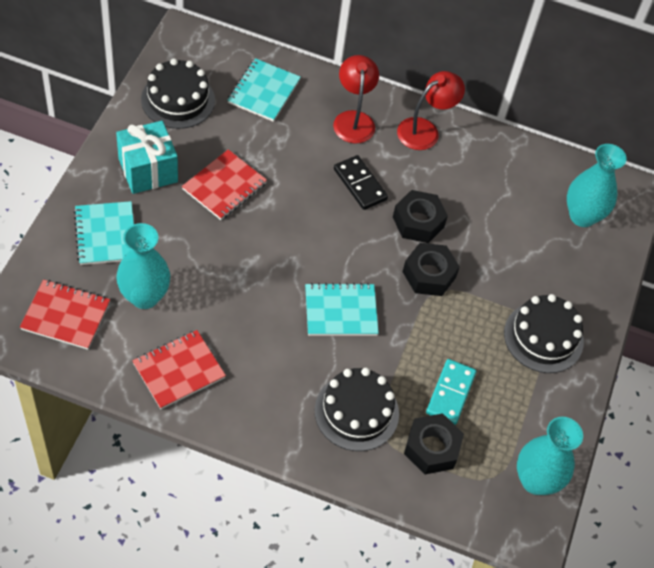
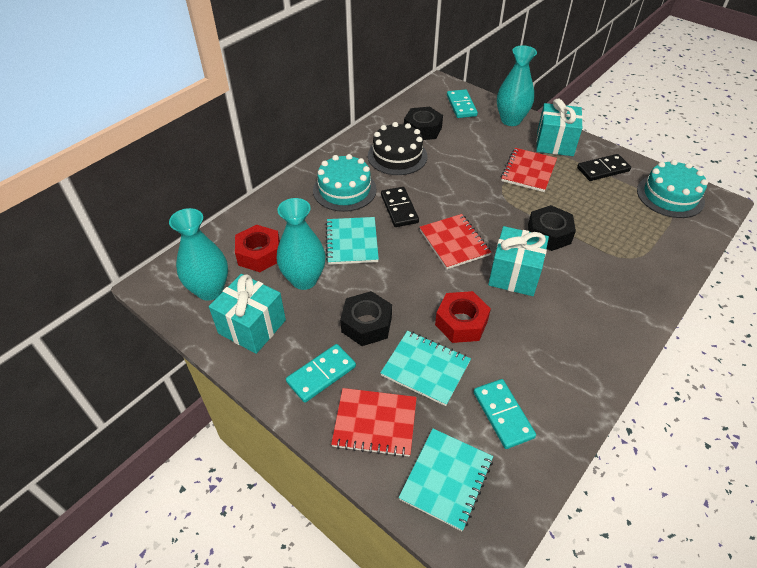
black cake: [141,58,215,129] [315,368,399,451] [504,294,584,373] = 3 -> [368,122,427,175] = 1
black domino: [334,155,388,210] = 1 -> [381,187,419,227] [577,154,631,181] = 2
red lamp: [333,55,379,144] [397,71,465,150] = 2 -> none = 0
red nut: none = 0 -> [235,225,280,272] [435,291,491,343] = 2
turquoise cake: none = 0 -> [313,154,377,212] [637,160,708,218] = 2
turquoise domino: [426,359,477,425] = 1 -> [286,344,356,403] [447,89,478,118] [474,379,536,449] = 3
turquoise gift: [116,121,178,194] = 1 -> [209,274,286,354] [488,226,549,296] [536,98,583,156] = 3

